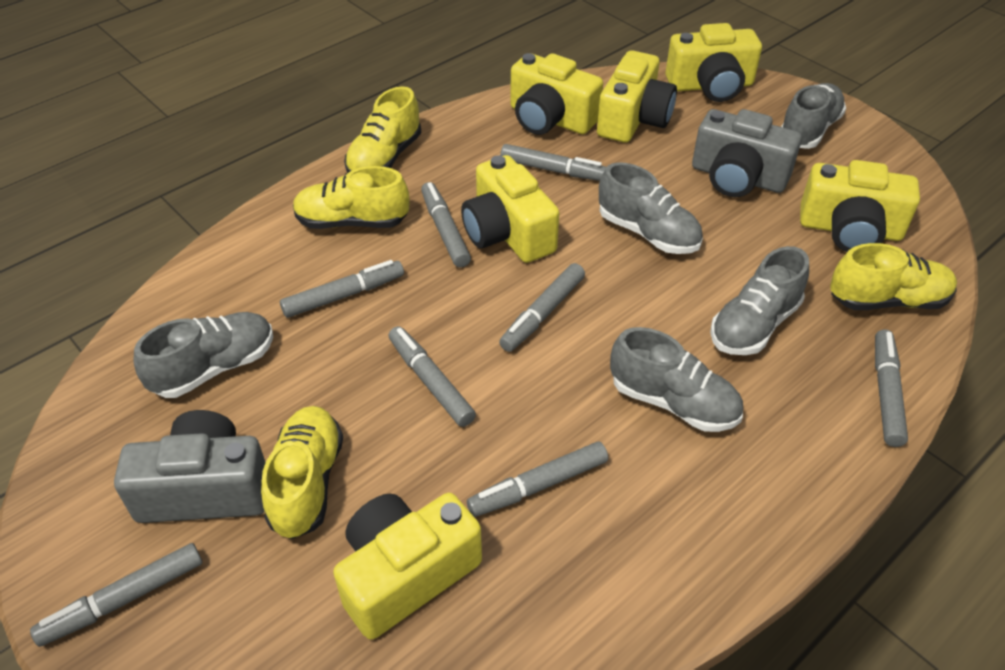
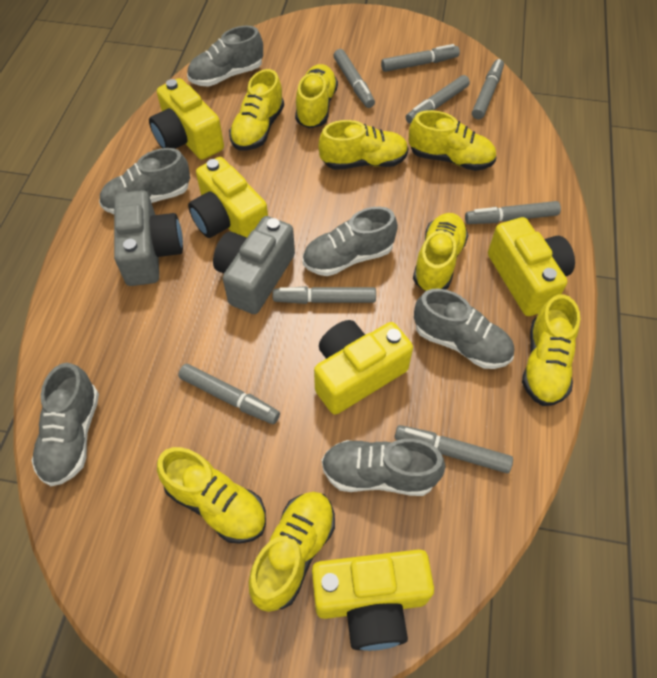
grey shoe: [134,312,273,398] [599,162,703,254] [610,327,743,432] [710,246,809,355] [781,83,846,149] = 5 -> [31,363,99,486] [99,148,190,214] [187,26,263,87] [303,207,398,276] [322,439,445,496] [414,288,514,369] = 6
yellow camera: [333,493,482,640] [461,155,559,263] [510,53,603,135] [597,50,677,143] [665,23,762,102] [800,160,920,252] = 6 -> [149,78,224,160] [188,157,268,238] [312,549,434,651] [314,320,413,415] [488,217,575,316] = 5
yellow shoe: [261,406,343,539] [293,166,409,229] [344,86,421,173] [830,243,957,310] = 4 -> [157,447,266,544] [229,69,284,151] [249,492,335,612] [295,64,338,128] [318,120,408,170] [409,110,496,171] [413,213,469,291] [522,294,580,406] = 8

